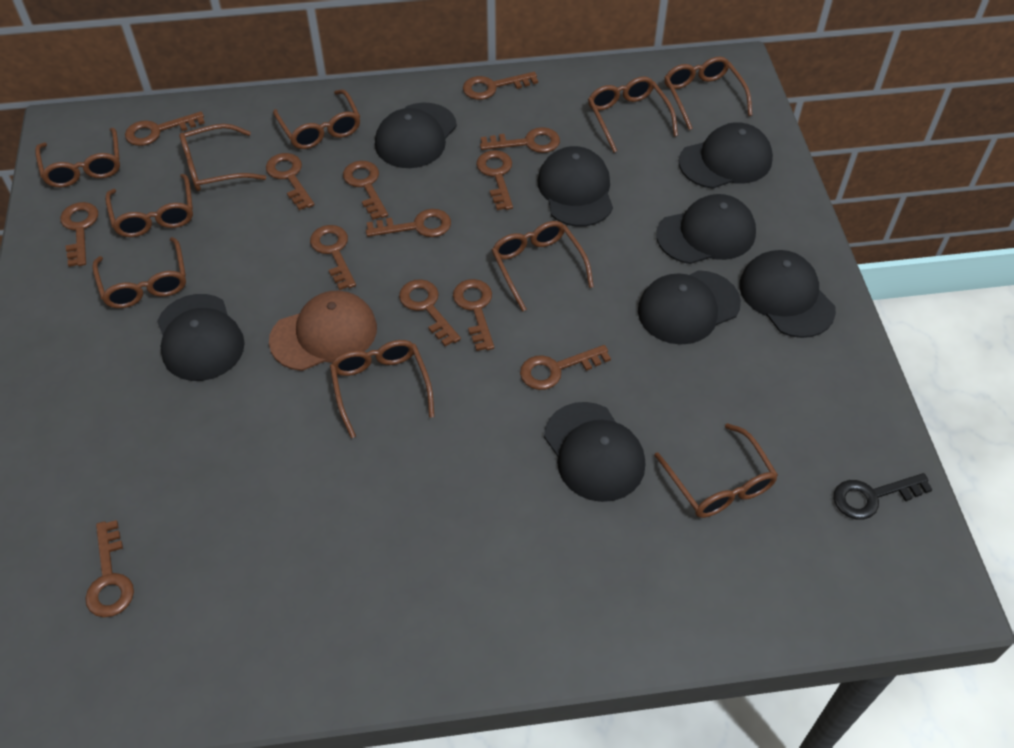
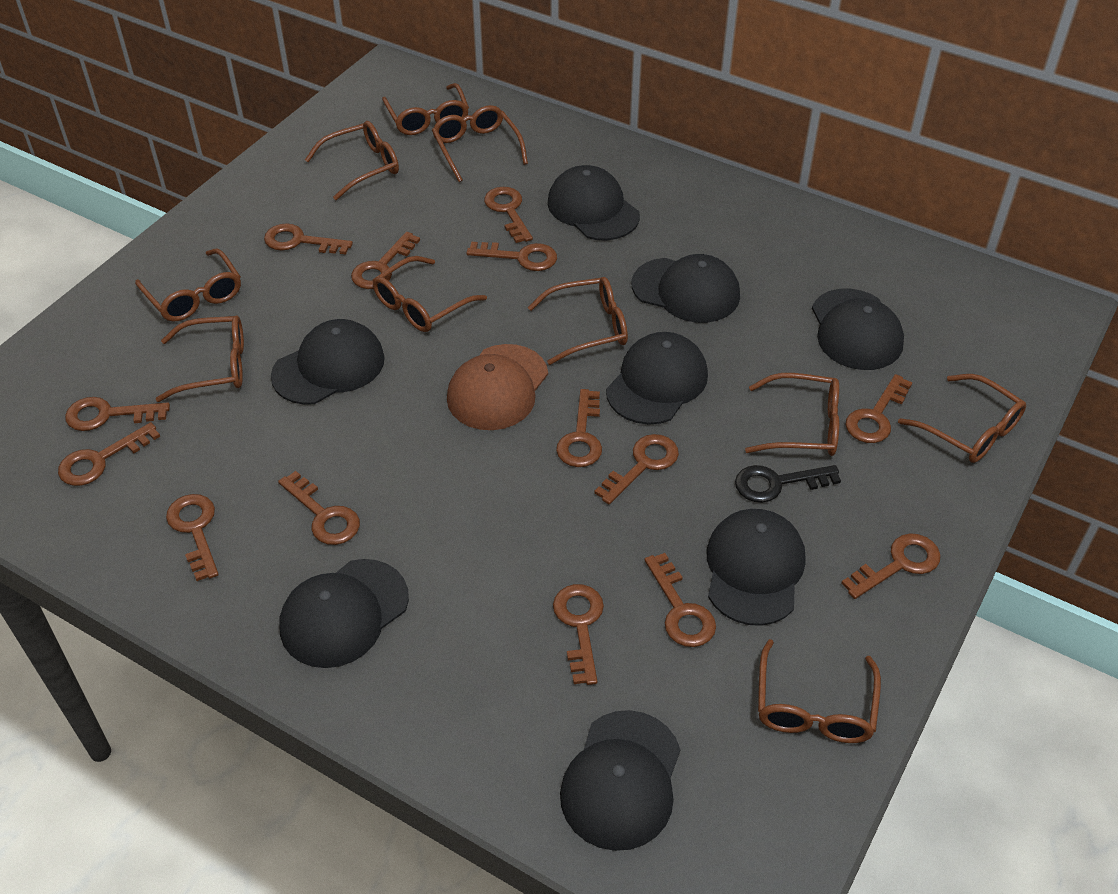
brown key: [60,202,98,267] [85,520,134,617] [125,111,205,146] [266,153,314,210] [310,225,356,290] [343,161,388,220] [366,209,451,237] [399,279,461,346] [453,279,494,351] [463,72,538,100] [476,150,513,210] [480,127,560,153] [520,345,611,390] = 13 -> [58,422,160,486] [65,397,170,431] [166,494,219,581] [264,223,353,254] [278,471,360,545] [351,232,420,289] [466,242,557,271] [484,187,533,243] [553,584,604,685] [556,389,602,467] [594,434,679,505] [645,553,716,647] [841,533,941,599] [846,374,912,443] = 14

